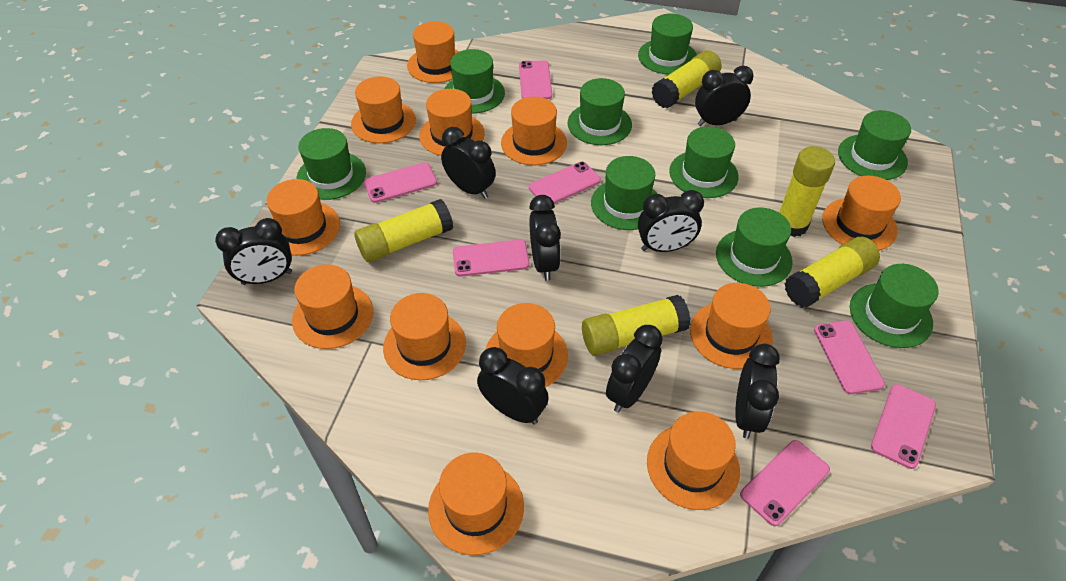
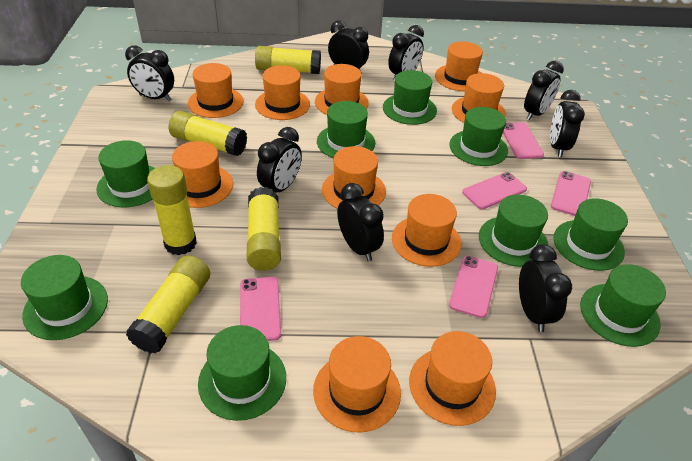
orange hat: [267,179,340,256] [292,264,373,349] [351,76,416,143] [383,293,466,380] [407,21,459,83] [419,89,485,156] [428,453,524,555] [486,303,568,387] [501,97,567,165] [647,411,740,510] [690,283,773,369] [822,176,901,251] = 12 -> [172,141,233,208] [188,63,244,118] [255,65,310,120] [313,336,401,432] [315,64,369,115] [322,146,386,209] [392,194,461,267] [409,331,496,426] [435,41,483,91] [452,73,506,123] = 10
pink phone: [364,162,437,203] [453,240,530,277] [519,60,552,99] [529,162,601,204] [740,440,830,526] [814,320,885,394] [871,384,936,469] = 7 -> [240,277,281,341] [449,256,498,318] [462,172,527,209] [503,122,544,159] [551,171,591,216] = 5

